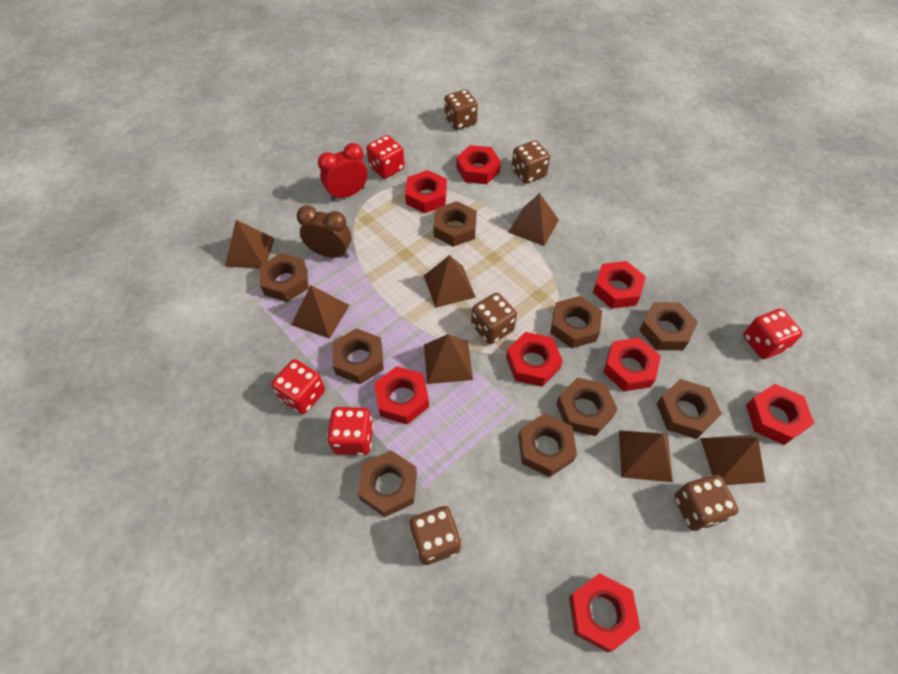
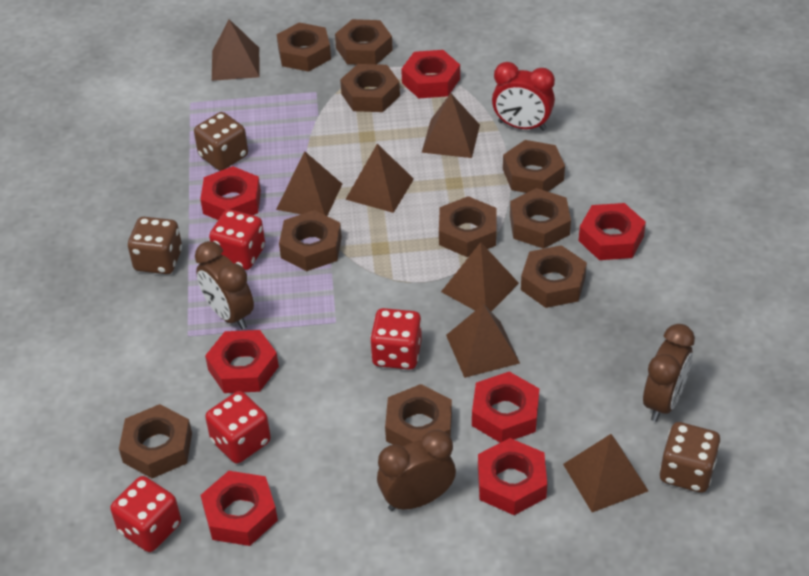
brown clock: [297,205,351,258] = 1 -> [195,241,254,329] [377,429,456,511] [643,324,695,422] = 3
brown dice: [410,506,461,565] [444,89,478,130] [471,293,517,344] [512,140,550,184] [674,475,739,531] = 5 -> [128,217,182,274] [194,112,248,171] [660,422,721,493] = 3
brown nut: [259,253,309,302] [333,328,384,384] [358,450,417,517] [433,201,477,247] [518,413,577,477] [550,296,602,348] [556,377,618,436] [639,302,698,350] [657,379,722,439] = 9 -> [119,404,192,478] [277,23,331,72] [279,210,342,271] [335,19,393,65] [340,64,400,112] [385,384,452,447] [439,196,496,257] [503,140,565,193] [510,188,571,249] [521,245,587,308] = 10
red nut: [374,366,429,425] [405,170,447,213] [456,145,501,184] [506,332,563,387] [569,573,640,652] [593,261,646,309] [603,337,661,391] [746,384,814,445] = 8 -> [200,166,261,220] [201,471,278,546] [205,330,279,393] [401,50,460,98] [472,372,539,443] [478,438,547,515] [579,203,646,260] = 7

